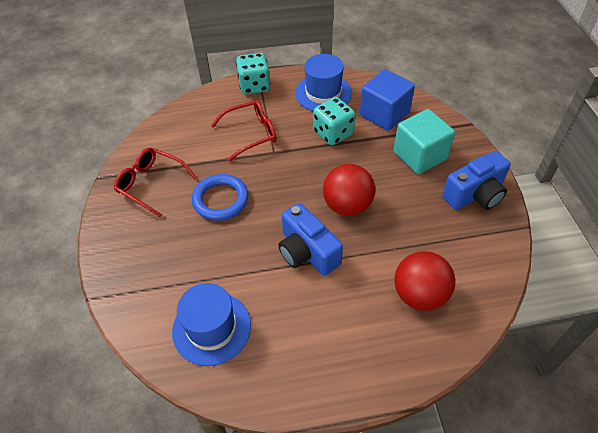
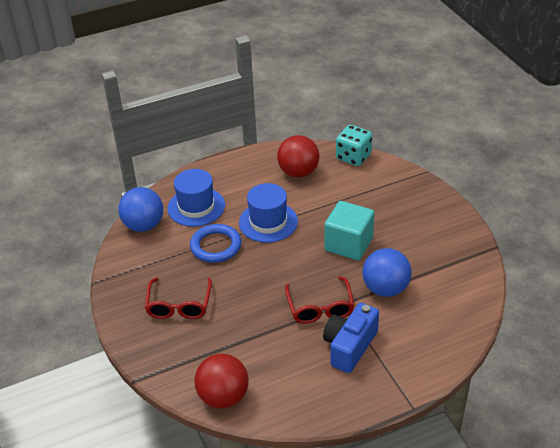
blue ball: none = 0 -> [118,187,163,232] [362,248,412,297] = 2
blue camera: [278,203,343,276] [442,151,511,210] = 2 -> [323,303,379,373] = 1
blue cube: [360,69,415,131] = 1 -> none = 0
turquoise dice: [236,53,271,94] [313,97,355,145] = 2 -> [336,125,372,166] = 1

